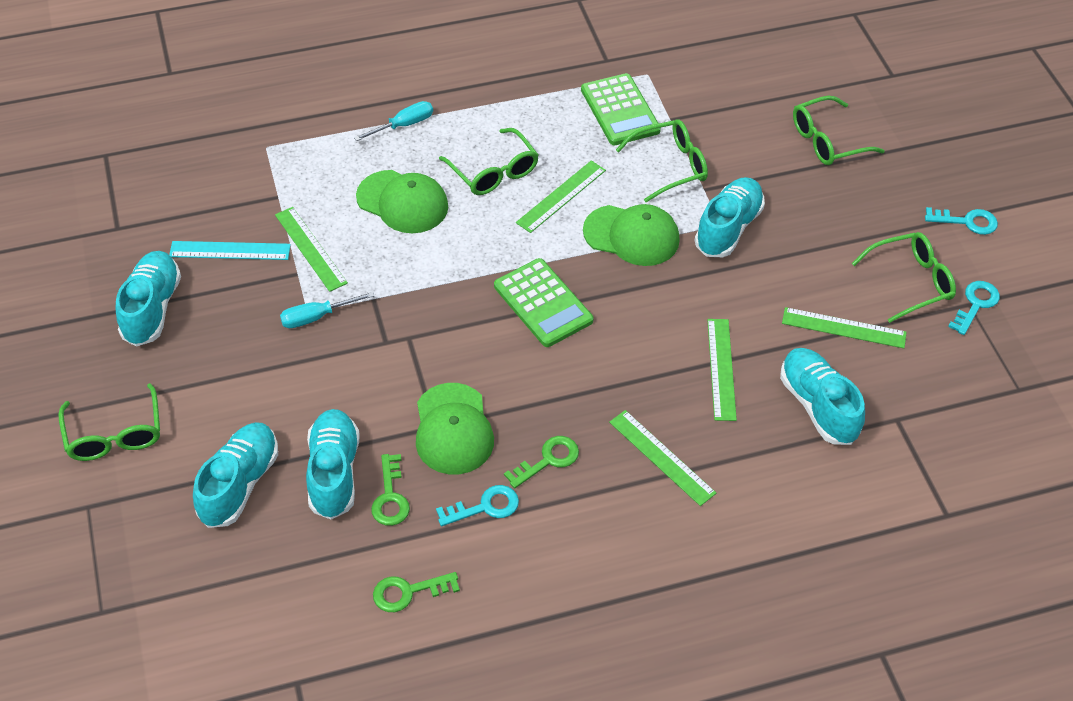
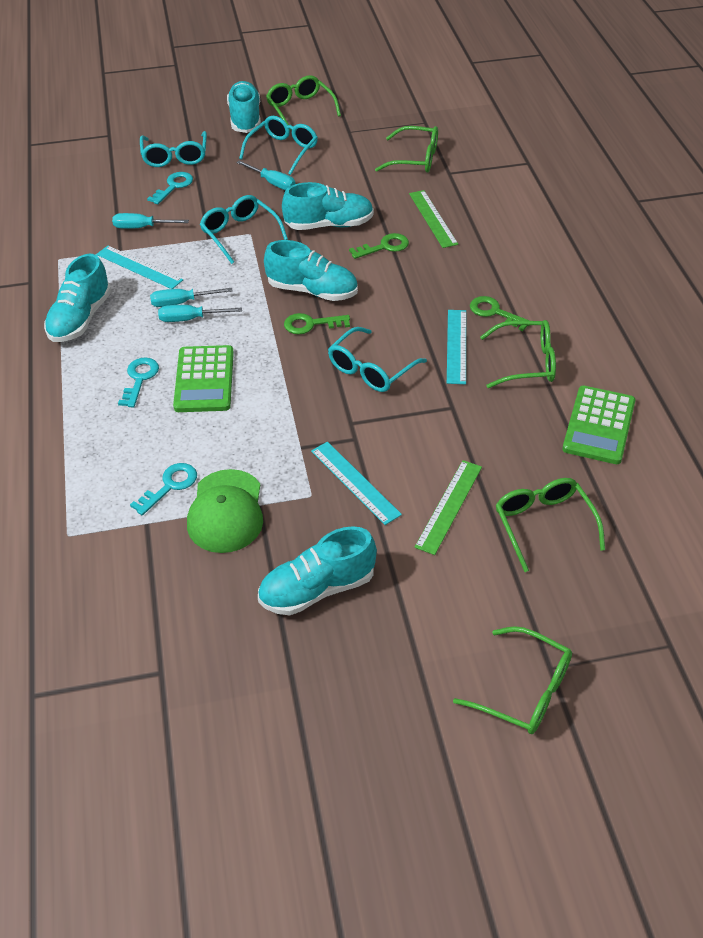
green cap: [356,170,448,233] [416,383,494,474] [583,204,680,266] = 3 -> [187,469,263,553] = 1
green ruler: [275,207,348,292] [516,160,606,233] [609,410,716,506] [707,319,737,421] [782,307,907,348] = 5 -> [409,190,458,248] [414,460,482,555] = 2
turquoise glasses: none = 0 -> [140,131,207,167] [200,195,288,264] [239,116,318,175] [328,327,427,392] = 4
turquoise ruler: [169,241,291,260] = 1 -> [96,246,183,289] [311,442,402,525] [447,310,466,384] = 3
turquoise screwdriver: [280,291,374,328] [354,101,433,141] = 2 -> [112,213,189,229] [150,288,233,307] [158,305,242,322] [236,160,295,190] = 4

